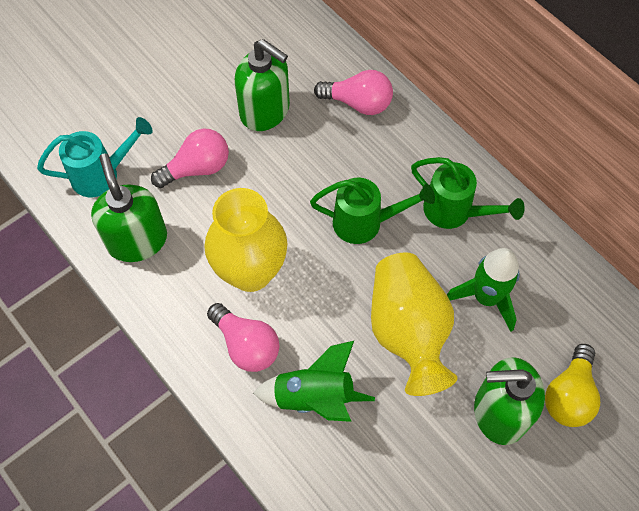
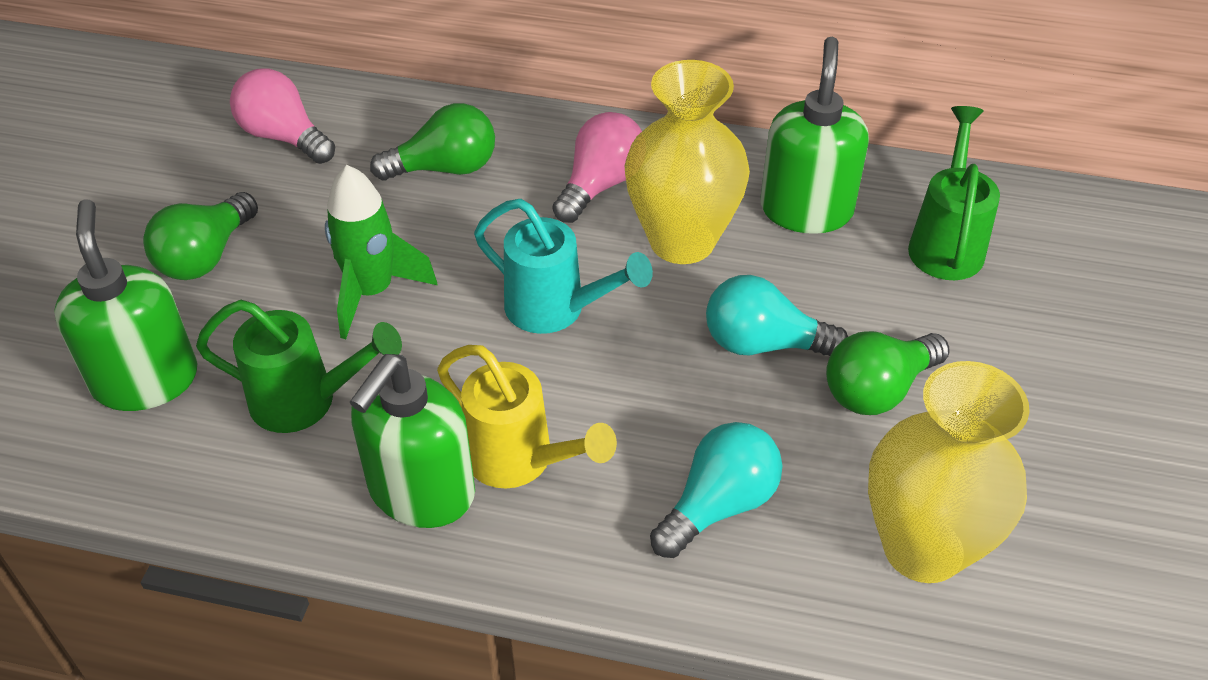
green light bulb: none = 0 -> [143,192,258,280] [370,103,495,180] [826,331,950,415] = 3
green rocket: [253,340,375,422] [447,248,520,332] = 2 -> [325,165,438,339] = 1
pink light bulb: [151,128,229,188] [207,303,280,372] [314,70,393,115] = 3 -> [230,69,335,164] [553,112,642,223] = 2
turquoise light bulb: none = 0 -> [650,422,783,558] [706,275,848,356] = 2
yellow light bulb: [545,344,600,427] = 1 -> none = 0
yellow watering can: none = 0 -> [437,345,617,488] = 1

